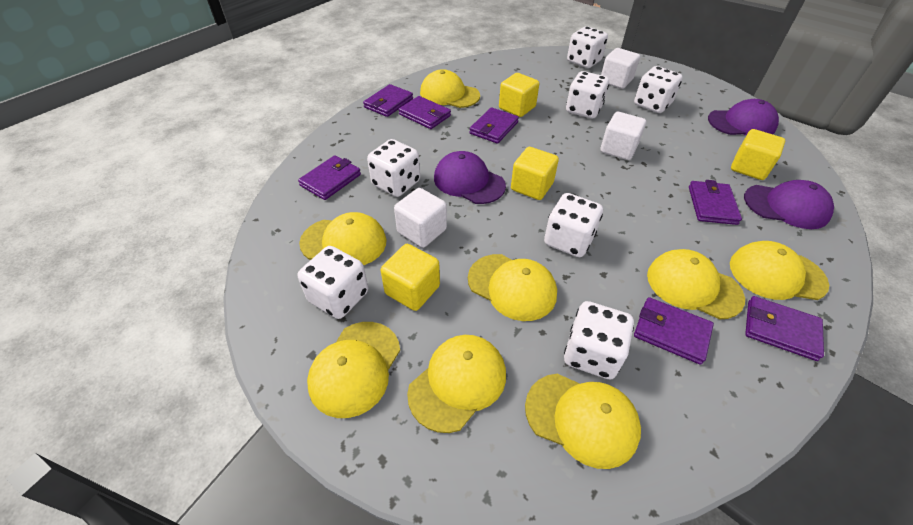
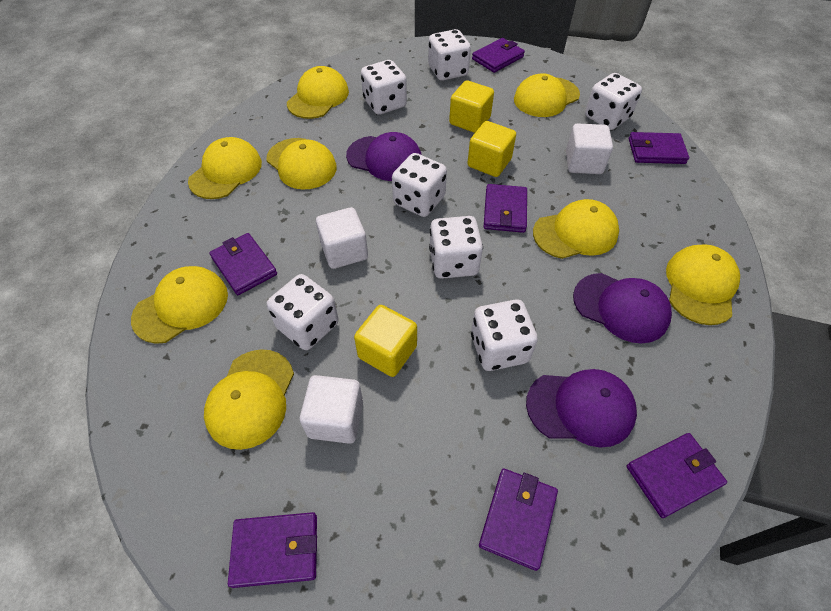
yellow cube: [381,244,440,311] [499,73,539,117] [511,147,559,200] [731,129,785,180] = 4 -> [354,305,417,377] [449,80,494,133] [468,121,516,177] = 3

